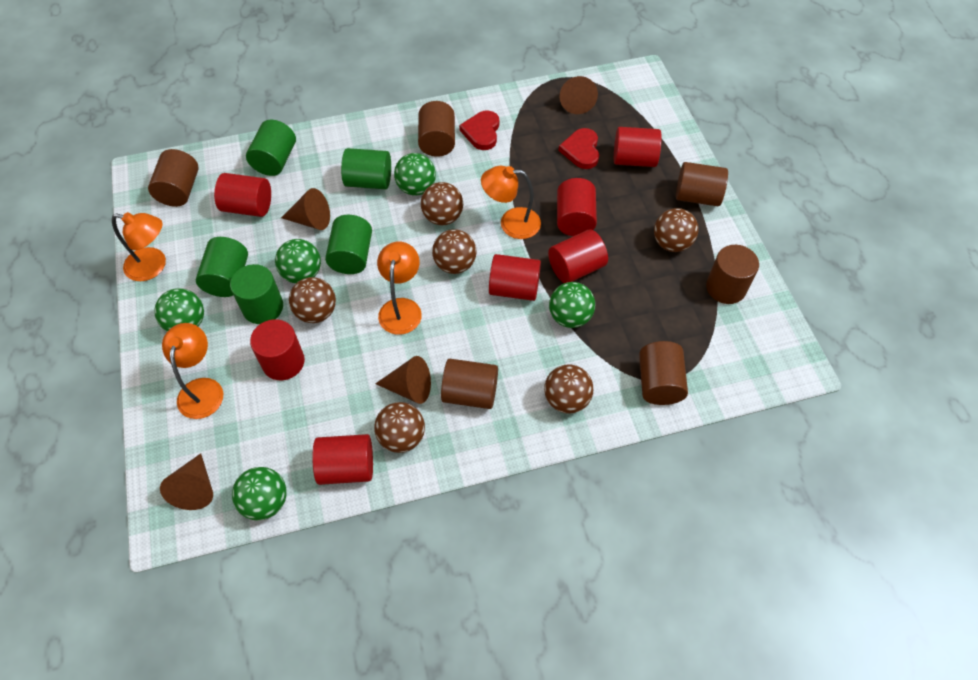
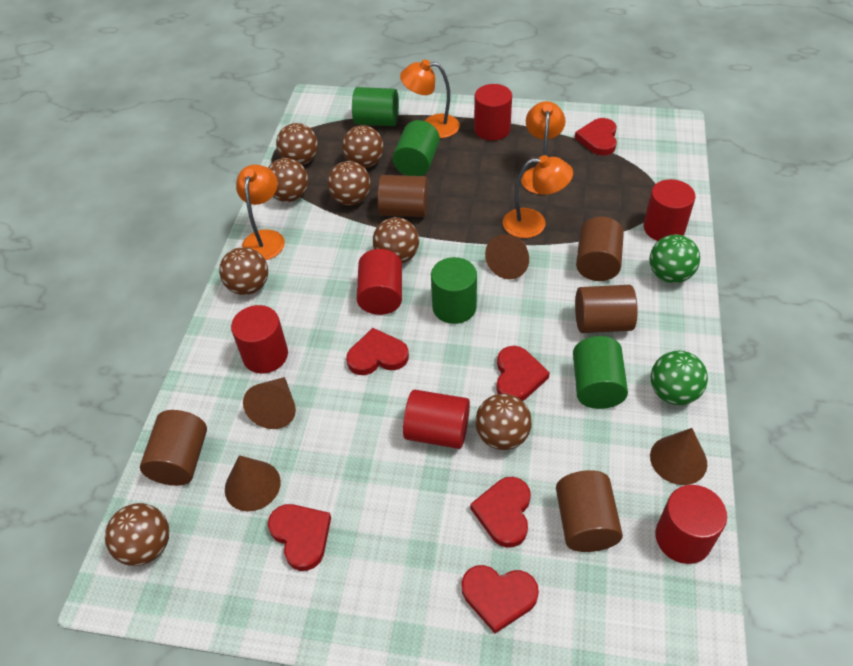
brown ball: [289,277,336,323] [374,402,425,453] [421,182,463,225] [432,229,477,274] [544,364,593,414] [654,208,699,252] = 6 -> [105,503,169,566] [219,247,268,295] [268,158,309,202] [276,123,318,165] [327,161,371,205] [342,125,384,168] [373,217,419,263] [475,394,532,450] = 8
brown cylinder: [148,149,199,207] [418,101,455,157] [441,359,498,409] [639,341,688,405] [676,162,728,206] [706,245,759,304] = 6 -> [140,410,207,486] [378,175,428,217] [556,470,623,552] [575,285,638,333] [576,217,624,281] = 5
green ball: [155,288,204,331] [232,467,287,520] [275,239,321,283] [394,153,436,196] [549,282,595,328] = 5 -> [650,234,700,283] [651,351,708,405] = 2
green cylinder: [196,237,248,297] [230,264,283,324] [246,120,296,176] [325,215,372,274] [341,148,391,189] = 5 -> [352,87,399,126] [392,120,440,176] [431,257,477,324] [573,336,628,409] = 4
red cylinder: [214,173,271,217] [250,319,305,380] [312,434,373,485] [489,254,541,301] [548,229,608,283] [557,178,597,236] [614,127,662,167] = 7 -> [231,305,288,373] [357,249,402,315] [403,390,470,449] [474,84,512,141] [643,179,695,241] [655,485,727,564] = 6
red heart: [459,110,499,150] [558,128,599,169] = 2 -> [268,504,331,571] [346,328,409,375] [462,565,539,634] [470,477,531,548] [496,346,550,401] [575,118,617,156] = 6

